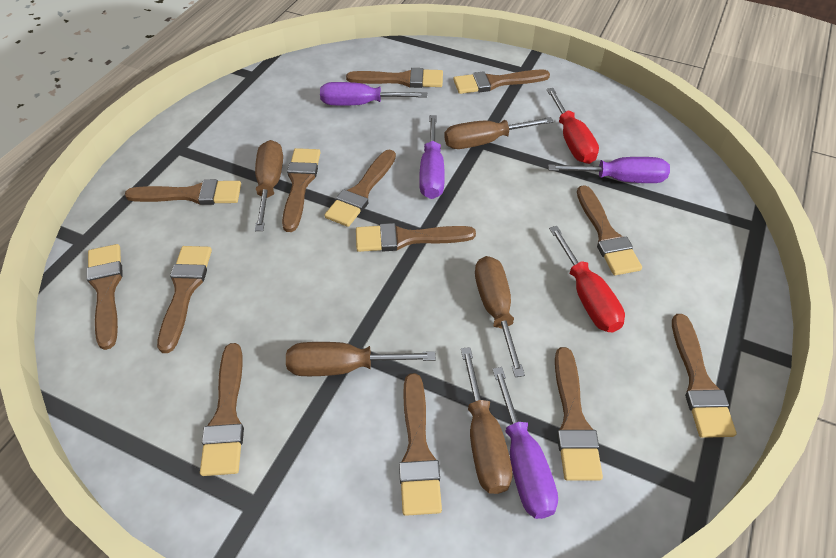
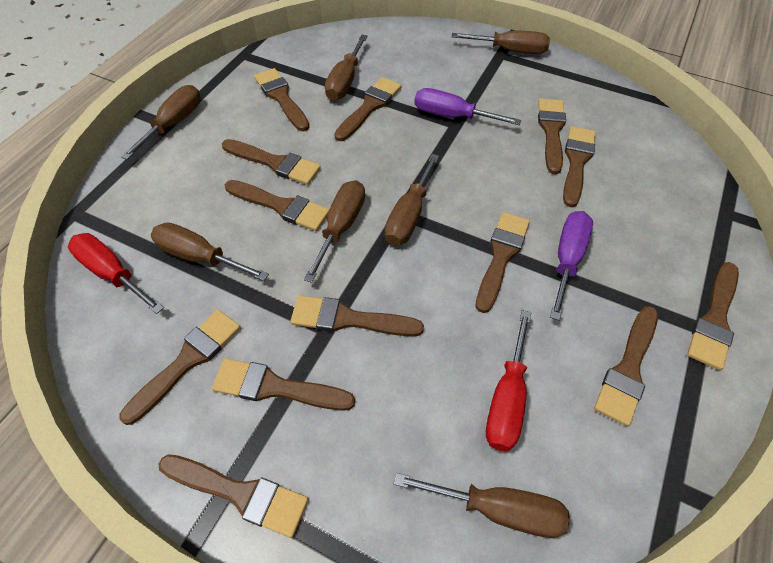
brown screwdriver: [255,140,283,231] [286,342,436,376] [444,117,554,149] [461,347,513,494] [475,256,525,377] = 5 -> [121,85,201,160] [151,223,269,281] [304,180,365,283] [325,34,367,100] [385,154,439,245] [394,473,570,538] [452,31,550,54] = 7
purple screwdriver: [320,82,427,106] [419,115,445,199] [492,367,558,519] [548,157,670,183] = 4 -> [414,88,521,125] [550,211,593,320] = 2

